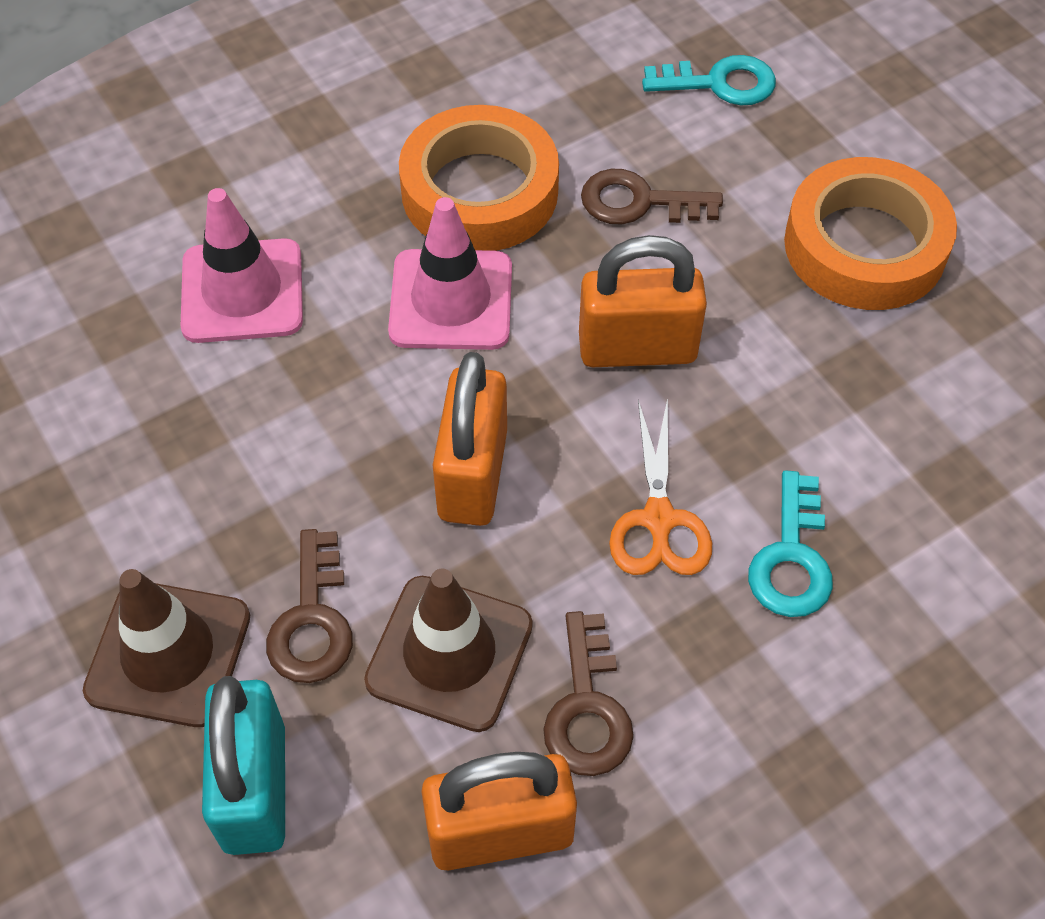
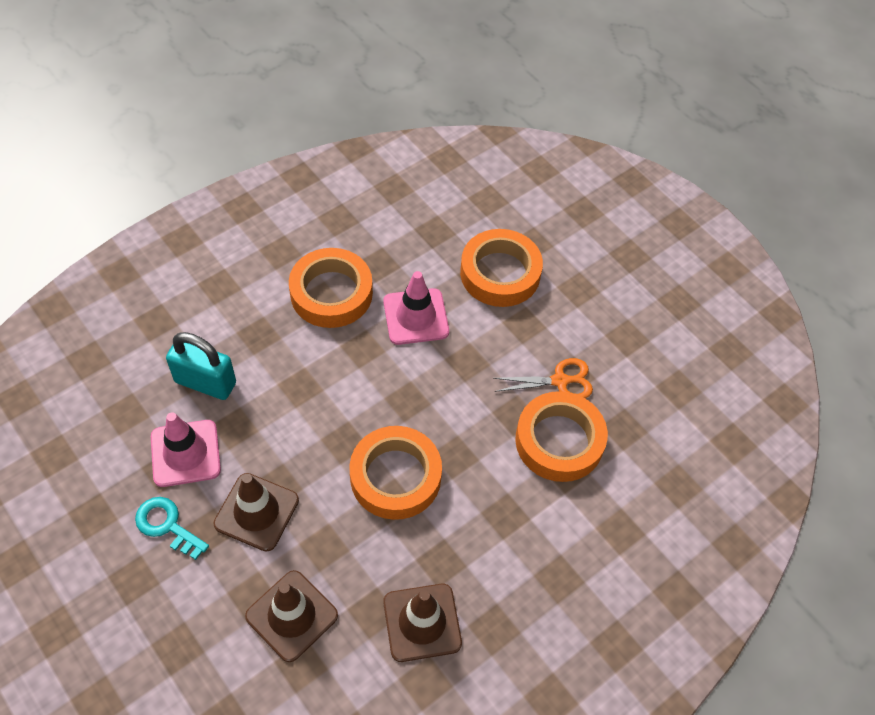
brown key: [266,529,353,683] [543,611,634,776] [581,169,723,224] = 3 -> none = 0
brown traffic cone: [83,569,250,727] [364,569,533,732] = 2 -> [213,473,299,552] [245,570,338,662] [383,584,462,662] = 3
orange padlock: [421,752,577,870] [433,352,507,526] [579,235,707,367] = 3 -> none = 0
orange tape: [399,105,559,251] [784,157,957,310] = 2 -> [289,248,373,328] [350,426,442,520] [460,229,543,307] [515,391,608,482] = 4
turquoise key: [642,55,776,105] [748,470,833,617] = 2 -> [135,497,209,560] = 1

